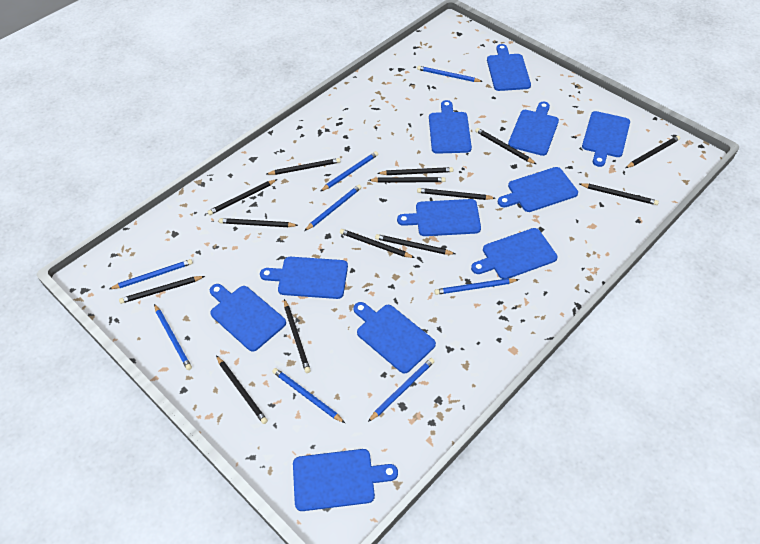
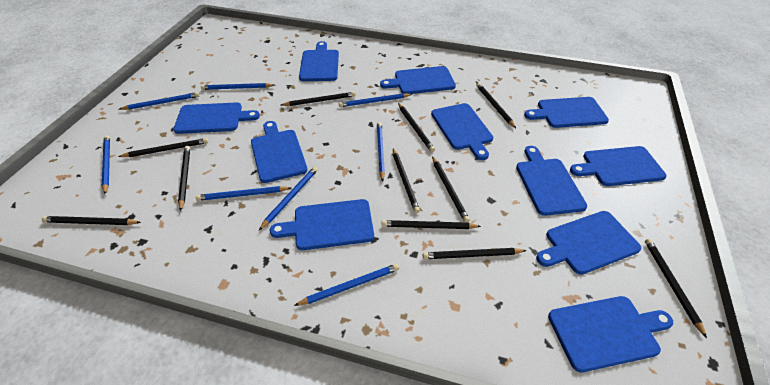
black pencil: [119,276,205,304] [207,179,277,215] [216,355,268,424] [219,218,299,227] [267,158,341,175] [284,299,311,373] [340,229,415,258] [369,177,446,183] [375,234,455,254] [377,167,453,175] [417,188,496,200] [475,128,536,164] [580,183,659,205] [626,136,680,168] = 14 -> [42,216,141,225] [118,138,208,157] [178,146,190,211] [281,92,355,106] [381,220,481,229] [393,148,420,213] [398,103,435,152] [423,248,527,259] [432,156,470,223] [476,83,516,128] [645,239,707,338] = 11

